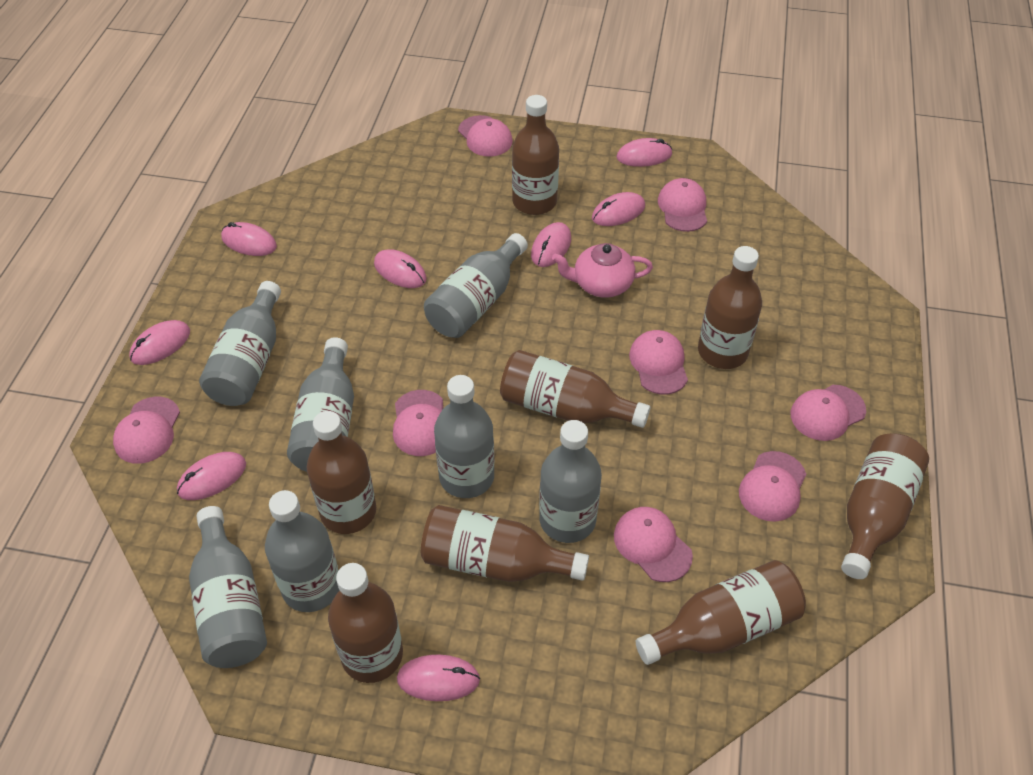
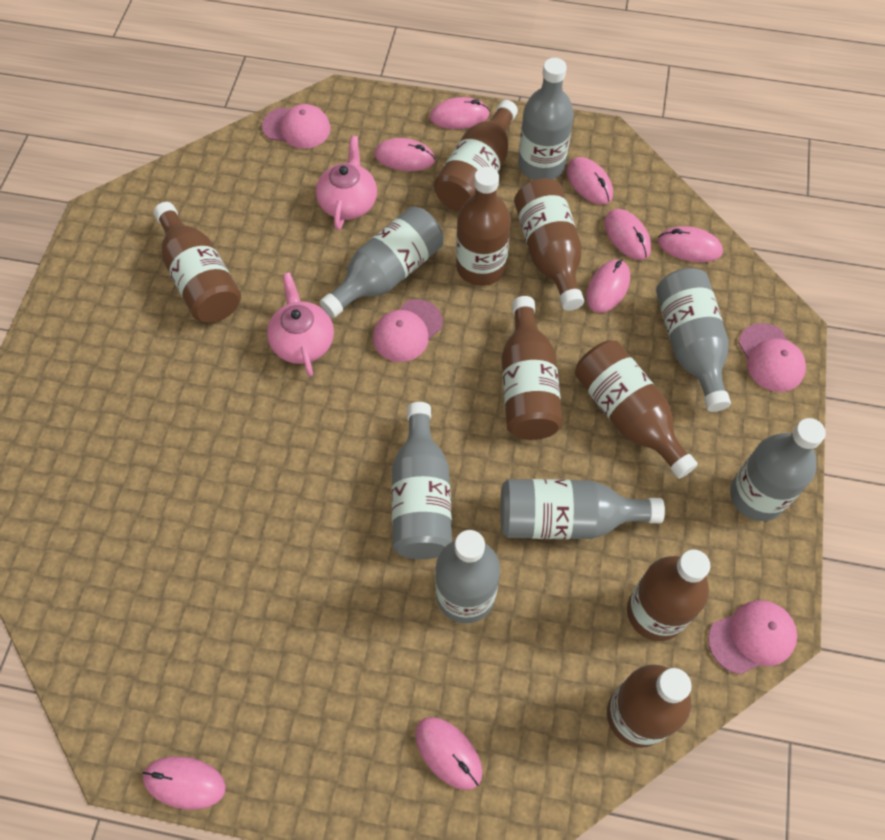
pink cap: [113,397,180,464] [393,390,443,456] [458,115,513,157] [614,507,693,582] [629,330,688,395] [658,178,707,232] [739,451,806,522] [791,385,866,441] = 8 -> [262,104,331,149] [373,299,443,362] [708,600,797,675] [738,323,806,392] = 4
pink teapot: [552,243,653,298] = 1 -> [267,273,334,377] [316,136,377,230] = 2

